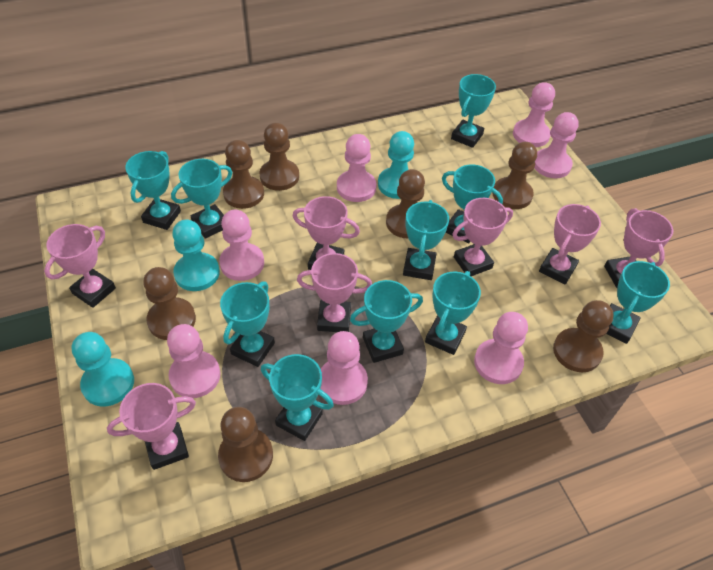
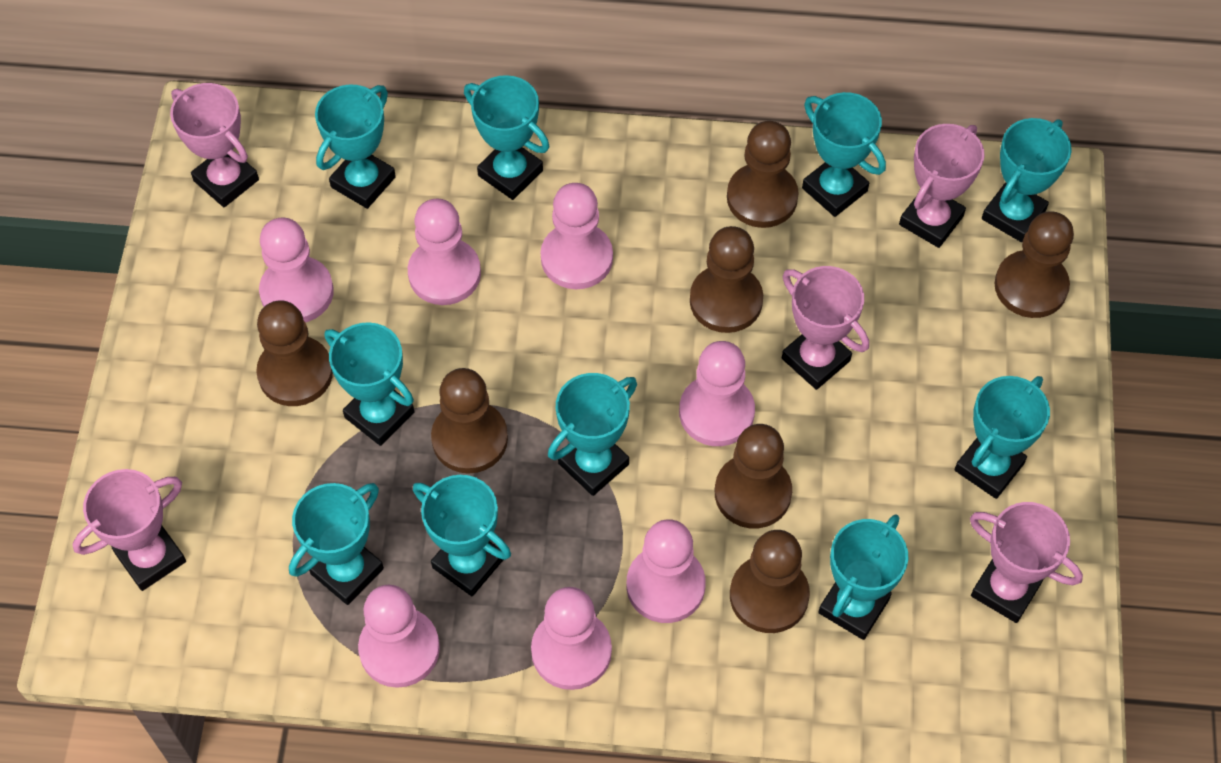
pink trophy: [44,224,116,308] [107,383,196,470] [293,196,360,270] [297,253,372,332] [452,198,513,276] [539,204,601,284] [604,208,673,288] = 7 -> [73,469,186,591] [170,83,259,207] [782,266,869,390] [899,124,984,248] [970,502,1083,623] = 5
turquoise pawn: [72,332,134,406] [172,219,220,291] [378,131,414,199] = 3 -> none = 0

